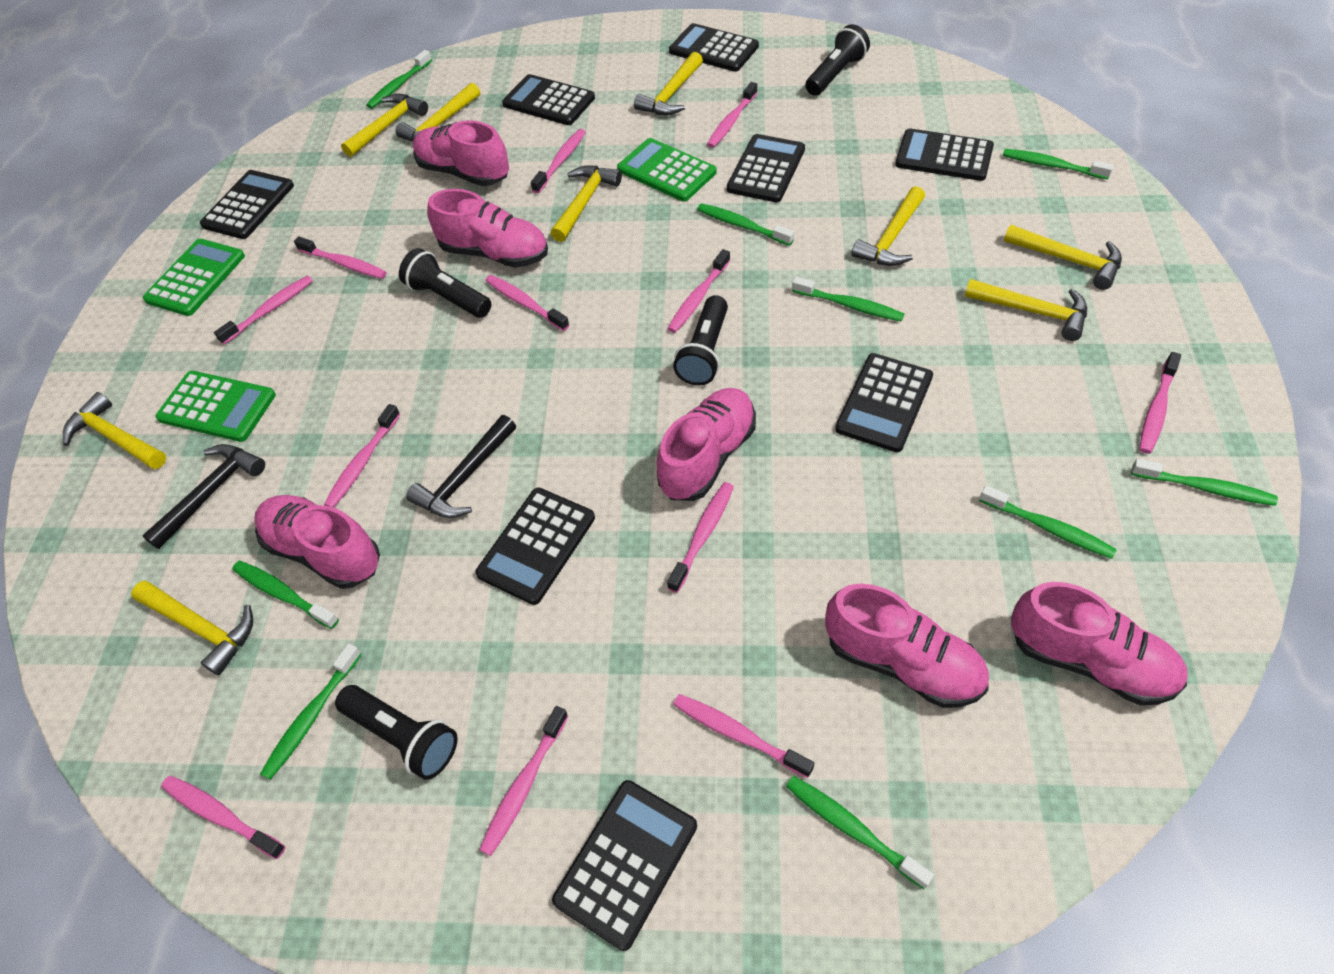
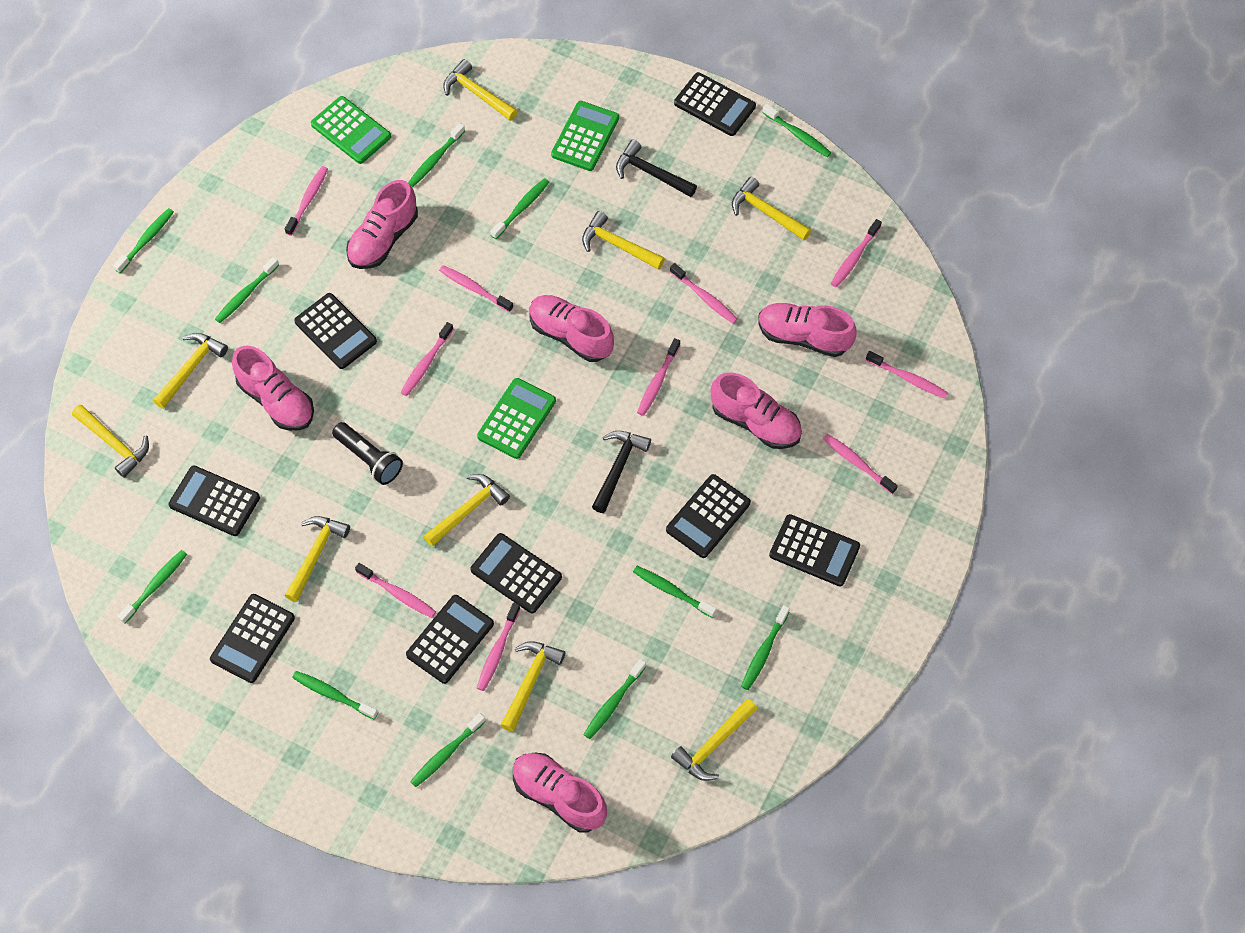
black flashlight: [335,685,458,780] [399,248,491,318] [673,295,728,385] [805,24,870,96] = 4 -> [332,422,403,485] = 1
green toothbrush: [232,561,339,629] [260,643,362,780] [366,50,432,109] [697,203,794,246] [786,776,934,889] [792,277,904,321] [979,485,1117,559] [1003,149,1114,179] [1131,458,1278,506] = 9 -> [113,208,174,273] [117,550,187,624] [215,257,279,323] [292,671,378,720] [408,123,465,187] [410,713,486,787] [491,178,549,239] [583,659,646,739] [633,566,716,618] [741,605,790,690] [762,104,831,157] = 11
pink toothbrush: [161,776,285,859] [214,276,313,345] [294,236,387,279] [324,404,400,508] [479,706,568,856] [485,275,569,331] [531,129,586,194] [667,249,730,333] [667,482,734,593] [673,694,814,778] [707,82,758,148] [1139,352,1181,454] = 12 -> [285,166,328,236] [355,563,436,618] [401,322,454,396] [439,265,513,312] [477,603,520,691] [637,338,680,416] [670,263,737,324] [823,434,898,494] [831,219,882,287] [866,351,948,399] = 10

